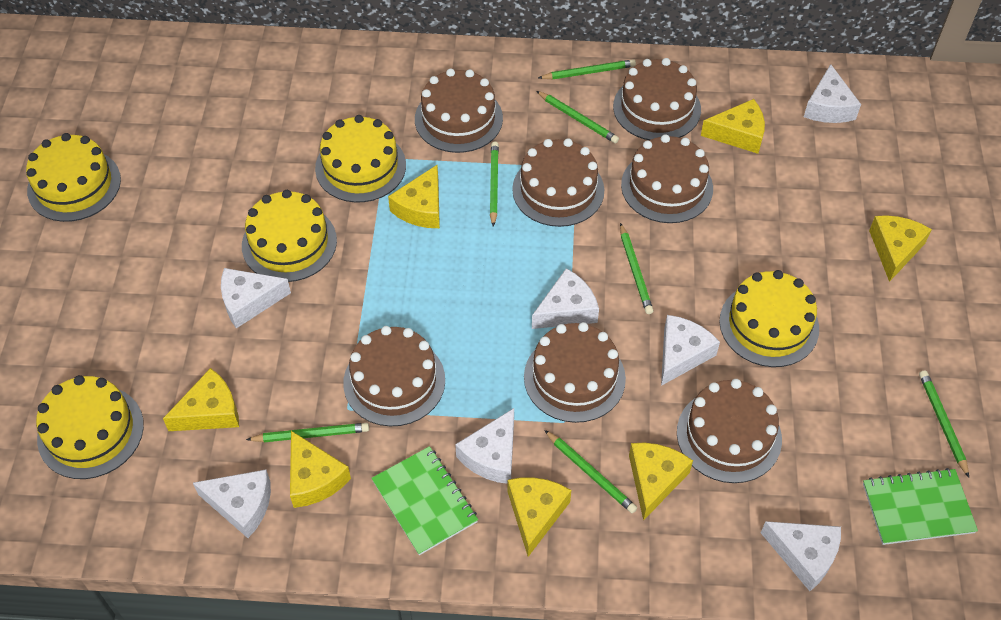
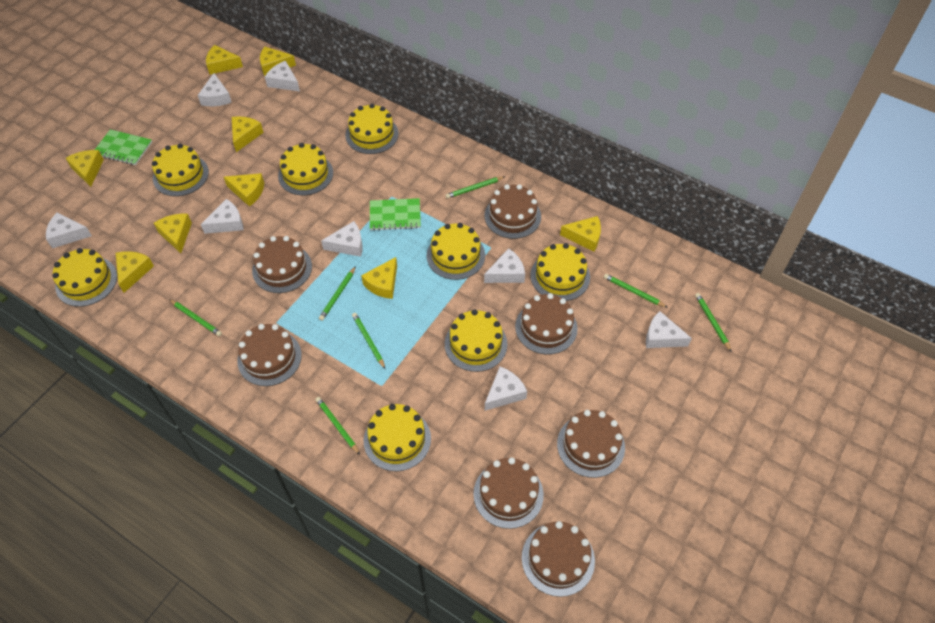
white cheese: [193,469,271,538] [221,268,291,328] [455,408,514,484] [532,268,599,329] [661,315,720,386] [761,521,841,591] [804,64,861,123] = 7 -> [46,213,92,248] [198,73,232,106] [201,199,244,234] [265,61,300,92] [321,221,363,257] [484,248,525,283] [485,367,527,411] [646,311,692,348] = 8
yellow cake: [26,133,121,222] [36,375,144,479] [242,190,337,282] [315,115,406,203] [719,270,819,367] = 5 -> [52,248,117,307] [152,144,209,196] [278,143,333,195] [346,104,398,154] [364,404,431,471] [427,223,485,280] [445,309,507,372] [530,243,590,301] = 8
yellow cheese: [163,368,239,431] [290,431,351,508] [388,165,440,228] [508,477,571,557] [629,443,693,521] [701,99,765,154] [869,215,932,282] = 7 -> [66,150,104,187] [116,251,154,293] [154,214,192,253] [206,45,243,74] [224,173,264,207] [232,116,264,152] [260,47,296,76] [361,257,397,299] [560,216,601,252] = 9

